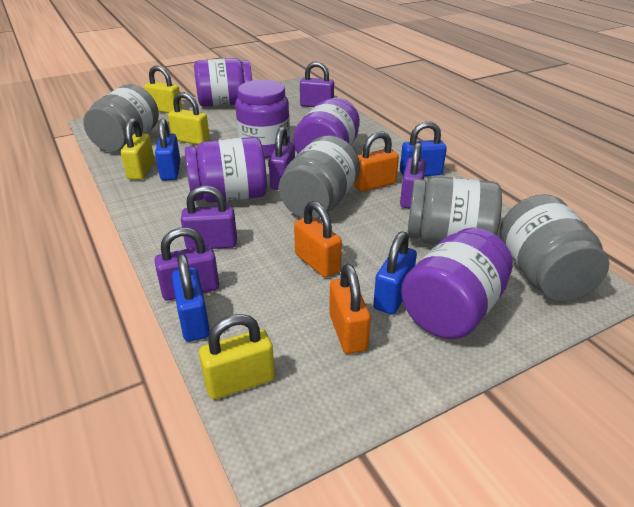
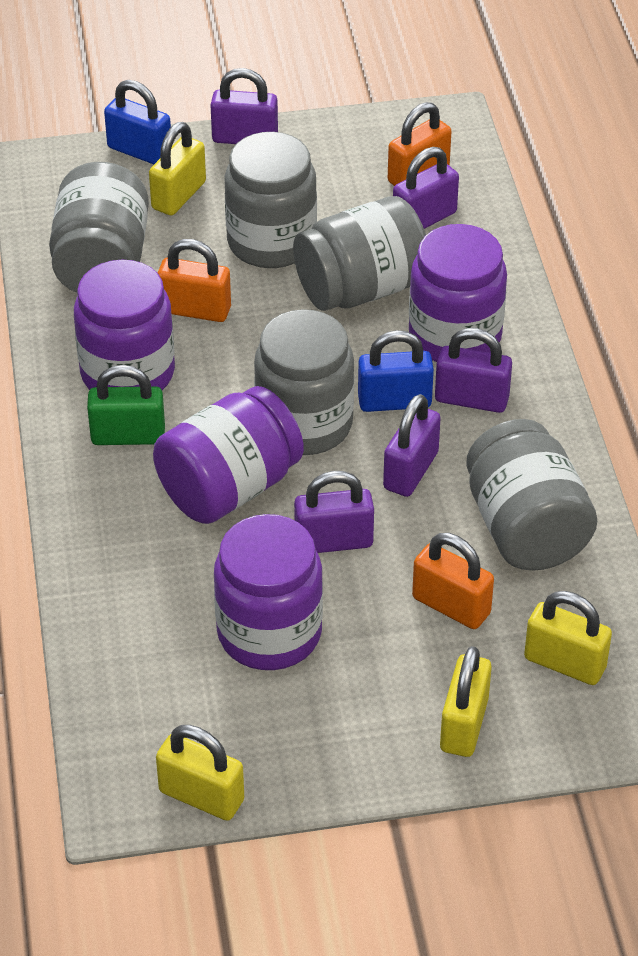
blue padlock: [155,118,180,180] [172,254,210,342] [373,231,417,315] [400,121,447,176] = 4 -> [104,80,171,164] [358,330,434,412] = 2
green padlock: none = 0 -> [87,365,165,445] = 1
grey jar: [83,84,159,152] [279,135,360,219] [407,176,502,245] [500,194,609,302] = 4 -> [49,162,149,293] [224,132,317,268] [254,309,354,455] [293,196,426,311] [466,419,597,570] = 5
purple jar: [185,137,267,203] [194,58,252,107] [235,80,290,158] [293,97,360,154] [401,228,513,339] = 5 -> [74,260,175,390] [153,386,304,524] [214,514,323,670] [409,224,507,362] = 4

